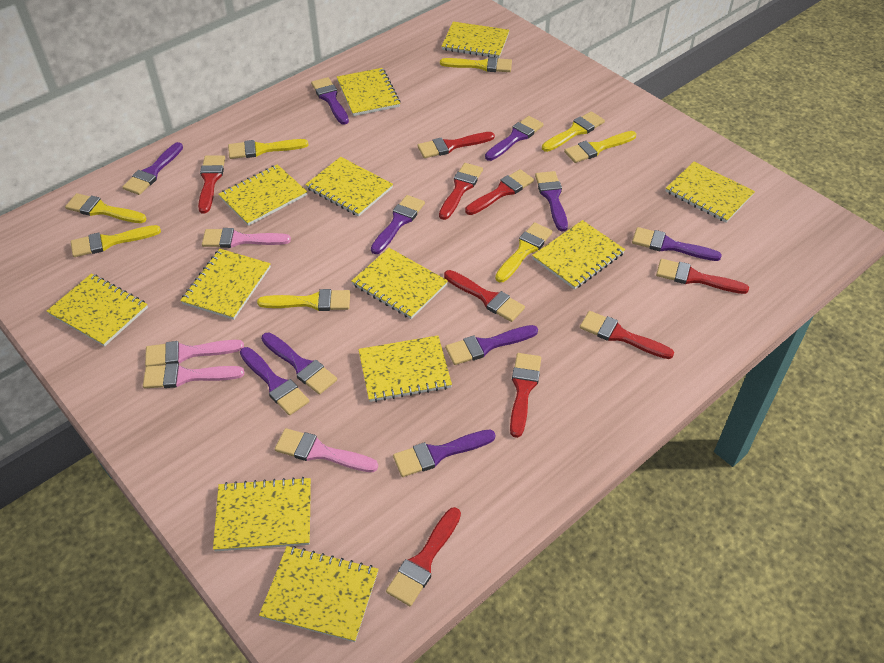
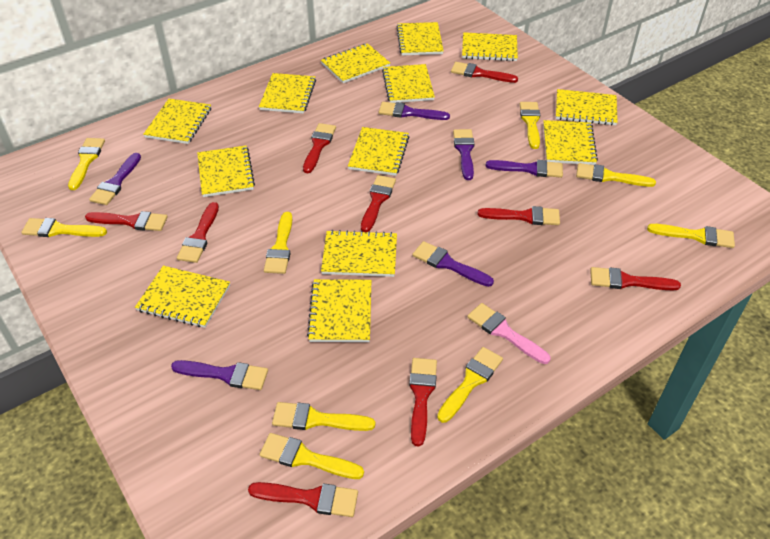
pink brush: [143,363,244,388] [145,340,244,367] [202,228,291,248] [275,428,378,472] = 4 -> [467,303,551,364] = 1
purple brush: [123,142,183,195] [240,347,309,415] [261,333,337,394] [311,77,349,125] [371,195,425,254] [393,430,496,477] [445,325,538,365] [485,116,544,161] [535,171,568,231] [632,227,722,261] = 10 -> [89,153,141,205] [171,360,268,390] [379,102,450,120] [412,241,494,287] [453,129,475,180] [486,160,563,178] = 6
yellow brush: [65,193,147,223] [71,225,161,257] [228,139,308,159] [257,289,350,311] [440,57,512,72] [495,222,553,282] [542,111,605,152] [564,131,636,163] = 8 -> [21,218,107,237] [68,138,105,190] [259,433,364,479] [264,212,292,274] [272,402,375,431] [437,347,503,423] [520,102,540,149] [576,163,656,187] [647,224,735,248] = 9
yellow notebook: [47,274,148,347] [180,249,271,320] [213,477,311,551] [218,164,307,226] [259,546,379,642] [305,157,393,217] [337,68,401,116] [351,248,448,319] [358,335,452,402] [441,22,510,58] [532,220,625,290] [666,162,755,223] = 12 -> [135,266,230,328] [143,99,211,144] [197,145,255,197] [259,73,316,114] [307,279,371,342] [321,43,390,83] [321,230,397,277] [348,127,409,176] [382,64,435,103] [397,22,444,55] [462,32,518,61] [543,120,598,165] [556,89,618,125] = 13

